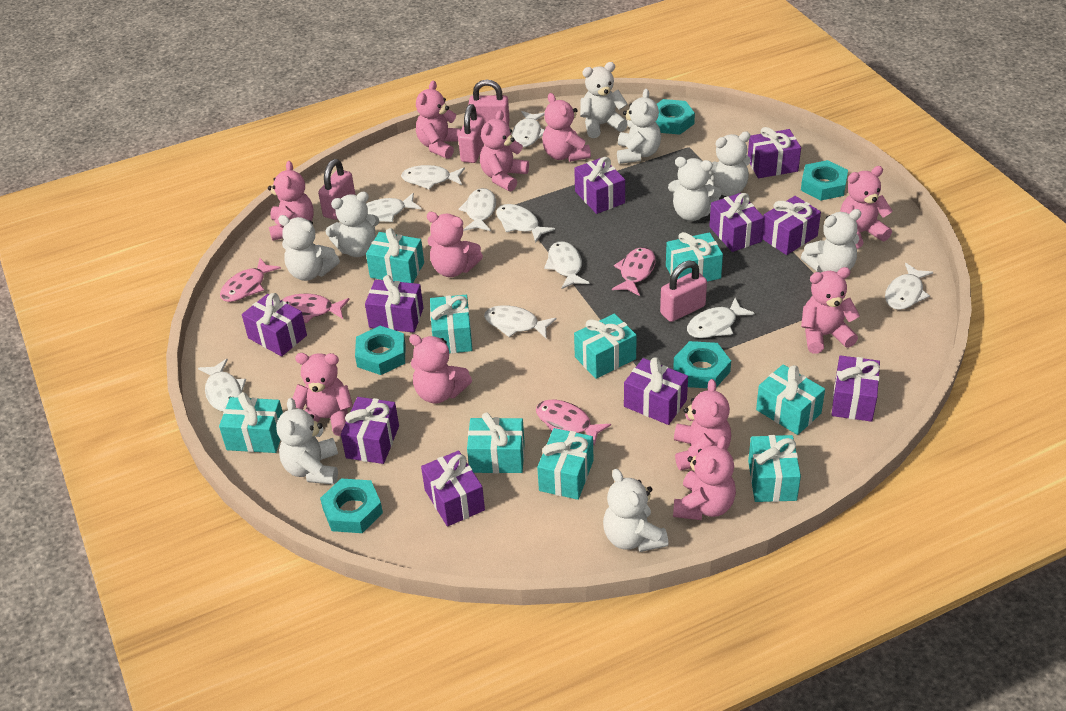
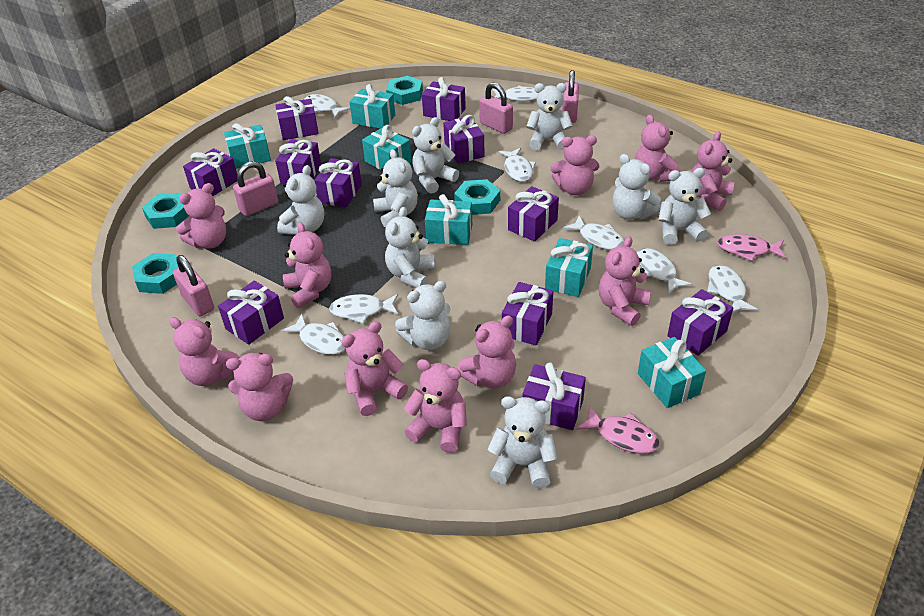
pink fish: [220,258,281,302] [281,294,350,323] [536,400,611,446] [612,247,655,296] = 4 -> [576,406,660,454] [717,234,786,261] = 2
purple gift: [242,293,307,356] [341,397,399,464] [365,275,423,333] [421,451,485,527] [574,157,625,214] [624,357,688,425] [709,193,764,252] [748,127,801,178] [762,196,821,255] [832,355,880,422] = 10 -> [183,148,237,196] [218,280,284,345] [275,96,319,140] [275,140,321,183] [314,158,362,207] [422,77,466,121] [443,115,485,163] [502,282,553,346] [508,186,559,242] [522,362,586,430] [667,289,733,356] = 11
turquoise gift: [219,392,283,453] [366,228,424,283] [430,295,472,354] [467,412,525,473] [537,428,593,500] [574,314,637,379] [666,232,723,282] [748,435,801,502] [756,364,825,435] = 9 -> [224,123,271,169] [350,84,395,128] [362,125,412,170] [425,194,472,245] [545,238,593,297] [638,337,706,408] = 6
turquoise nut: [320,478,383,533] [355,326,406,375] [656,99,695,135] [673,341,731,388] [801,160,848,200] = 5 -> [132,253,179,294] [142,193,189,229] [386,76,423,105] [454,179,500,215] = 4
white fish: [198,359,246,412] [366,193,421,222] [401,165,465,190] [458,188,496,231] [484,305,556,338] [496,204,555,243] [512,111,545,147] [544,241,589,289] [687,298,755,338] [885,263,933,310] = 10 -> [282,314,346,355] [304,94,350,118] [329,294,399,324] [493,85,538,101] [498,148,536,182] [563,215,624,250] [637,248,692,294] [707,265,758,314] = 8

